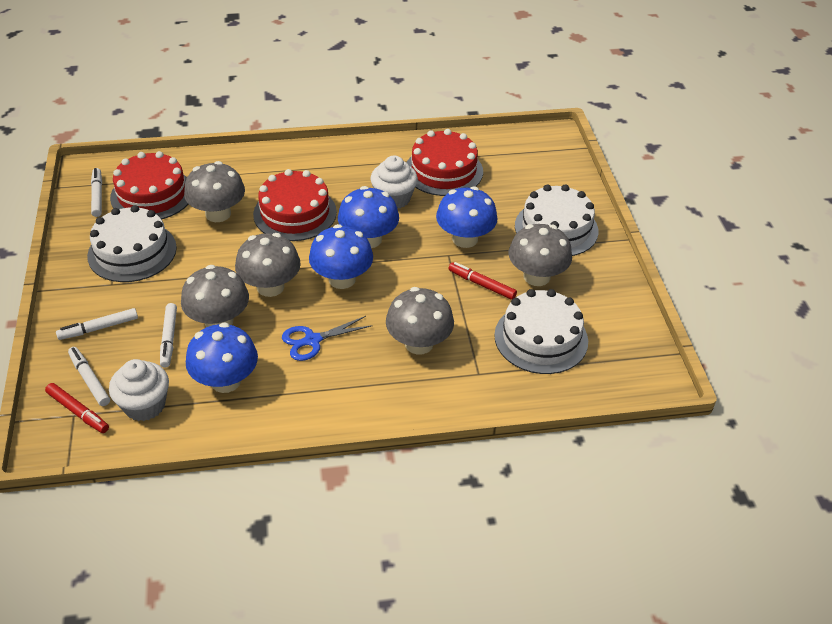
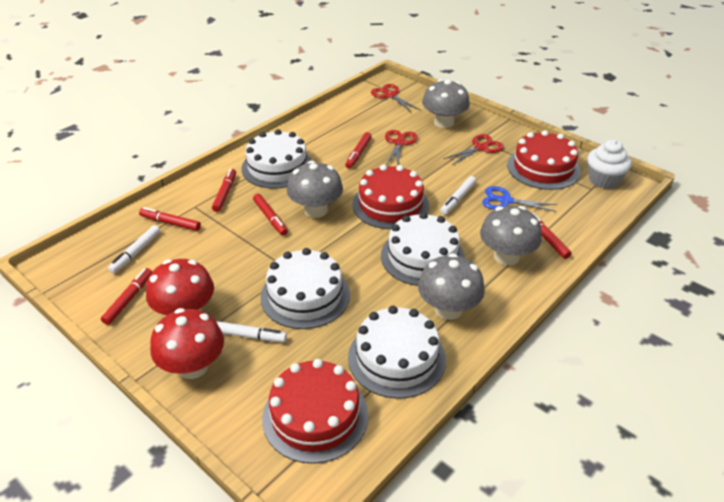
blue mushroom: [186,322,258,393] [309,224,373,289] [338,186,399,248] [436,186,498,248] = 4 -> none = 0
grey mushroom: [181,265,249,327] [184,161,245,222] [235,233,301,297] [386,287,454,355] [509,224,572,286] = 5 -> [287,161,343,218] [418,253,485,320] [422,79,470,128] [480,206,542,266] = 4
red marker: [45,383,109,433] [448,262,517,300] = 2 -> [101,268,152,325] [139,207,201,231] [212,169,236,212] [253,194,288,236] [345,132,372,169] [531,212,572,259] = 6
red mushroom: none = 0 -> [146,259,214,315] [150,308,224,379] = 2
red scissors: none = 0 -> [371,84,420,113] [385,130,418,165] [444,134,504,165] = 3
white cake: [87,205,177,282] [494,289,588,374] [515,184,599,256] = 3 -> [241,129,312,189] [261,248,350,329] [348,306,446,399] [381,212,465,286] = 4
white cupcake: [109,359,169,421] [371,155,418,209] = 2 -> [587,140,632,189] = 1
white marker: [56,308,138,340] [68,347,110,406] [91,168,102,217] [160,303,177,368] = 4 -> [108,225,160,274] [216,321,287,342] [440,176,476,215] = 3

